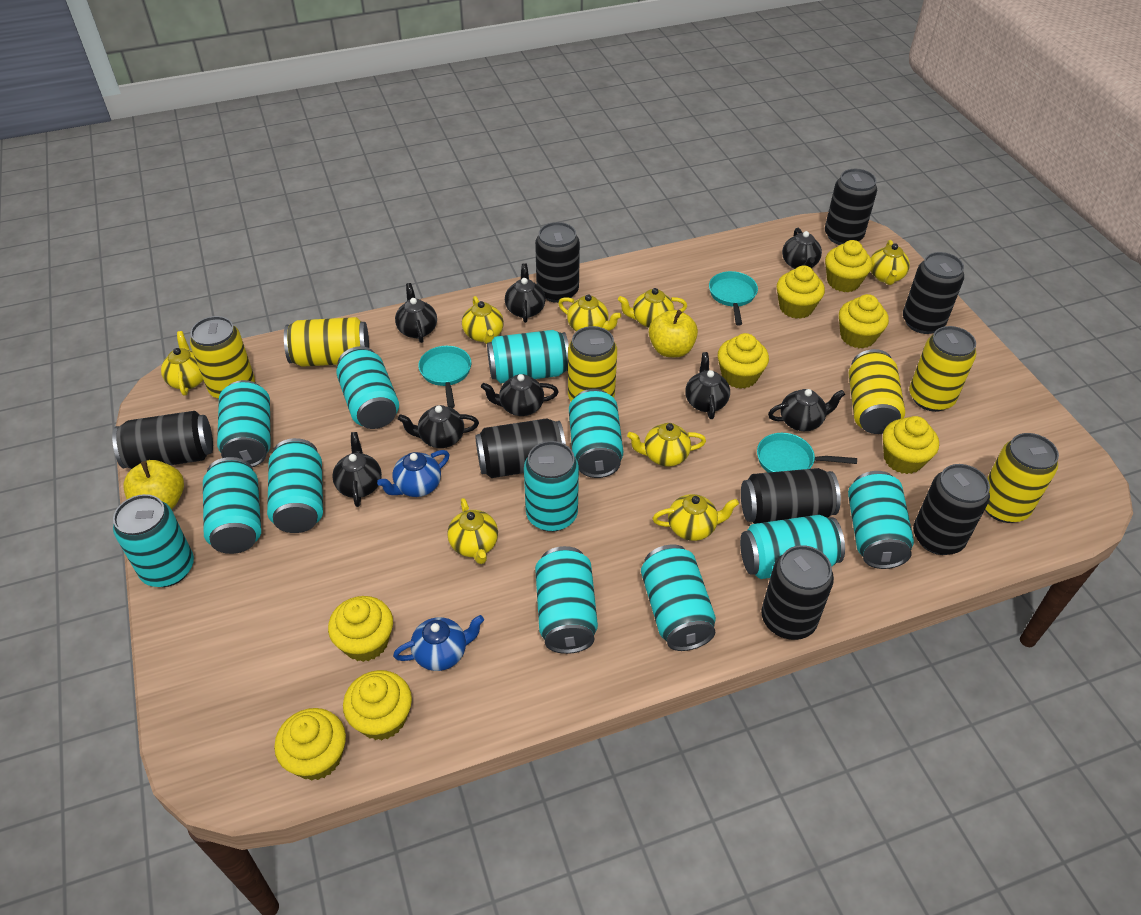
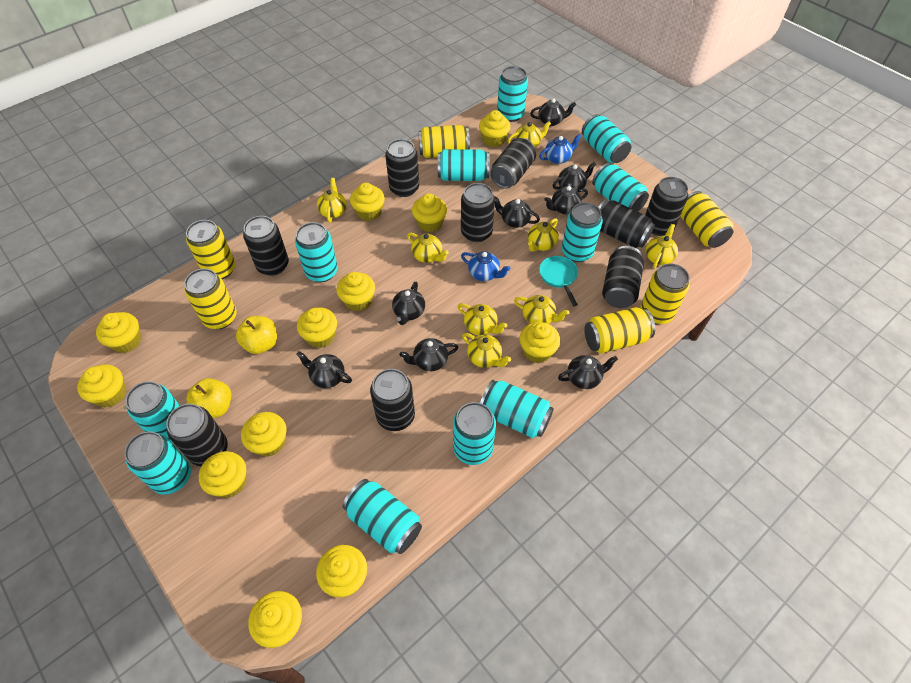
black can: [112,411,213,469] [475,418,566,478] [535,222,580,303] [741,468,841,524] [761,545,834,640] [825,169,877,245] [903,252,964,334] [913,464,990,555] = 8 -> [166,404,228,466] [243,216,289,276] [370,369,415,431] [385,139,419,197] [461,183,495,242] [490,138,536,189] [598,200,655,248] [602,246,644,308] [645,177,688,236] = 9
turquoise can: [113,494,194,587] [203,457,261,554] [217,380,270,467] [267,438,323,533] [336,346,399,429] [487,330,569,383] [524,441,579,532] [535,546,598,654] [569,389,623,478] [641,544,716,651] [740,515,845,579] [848,471,914,569] = 12 -> [124,431,191,495] [126,381,180,442] [295,222,338,282] [343,479,422,554] [438,149,490,181] [453,402,496,465] [480,380,554,438] [497,66,528,122] [562,202,603,262] [582,114,631,163] [592,163,649,212] = 11
turquoise pan: [418,346,471,408] [709,271,758,325] [757,433,857,473] = 3 -> [539,256,578,306] = 1
yellow cupcake: [274,708,346,780] [328,596,393,662] [343,670,412,740] [718,333,769,389] [777,265,825,319] [825,240,872,292] [839,294,889,349] [883,416,939,474] = 8 -> [77,364,126,407] [96,312,141,353] [199,451,246,498] [241,412,286,457] [248,591,302,648] [297,307,337,348] [316,545,367,597] [337,272,375,312] [350,183,385,221] [412,194,447,232] [479,110,511,147] [520,322,560,363] = 12

